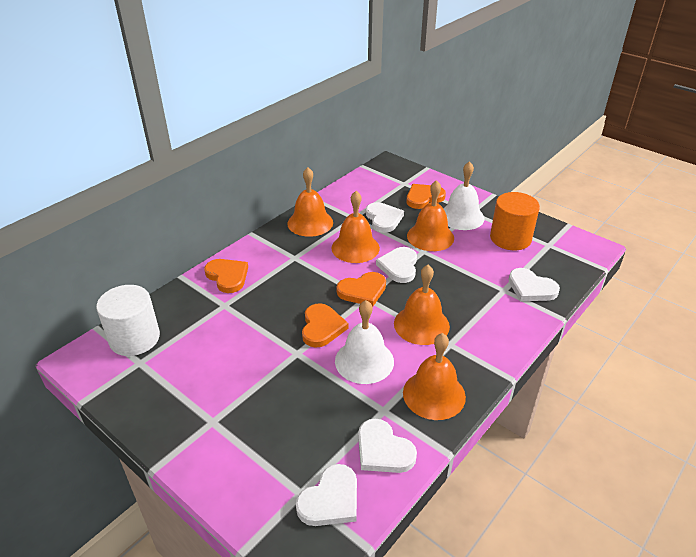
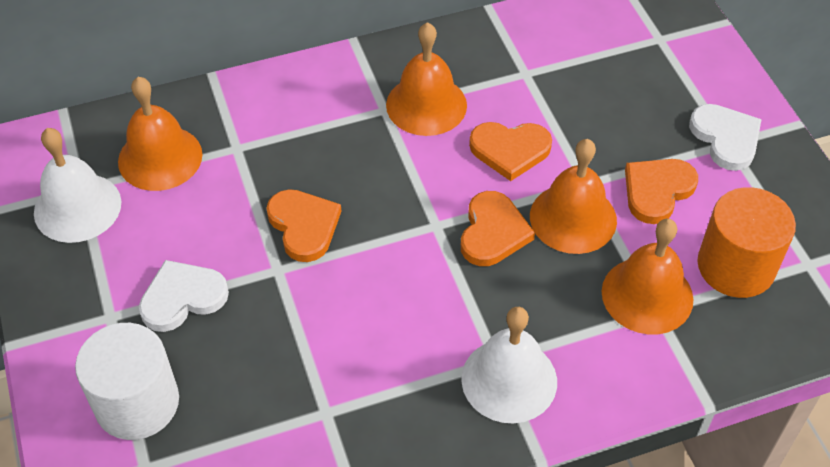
orange bell: [288,167,333,237] [331,191,380,263] [394,265,450,345] [403,333,466,420] [407,180,454,251] = 5 -> [118,77,203,191] [386,22,467,136] [530,139,617,254] [602,219,694,334] = 4
white heart: [296,464,357,526] [358,419,417,473] [366,202,404,233] [376,247,417,283] [509,268,560,301] = 5 -> [139,260,229,332] [689,104,762,171] = 2

